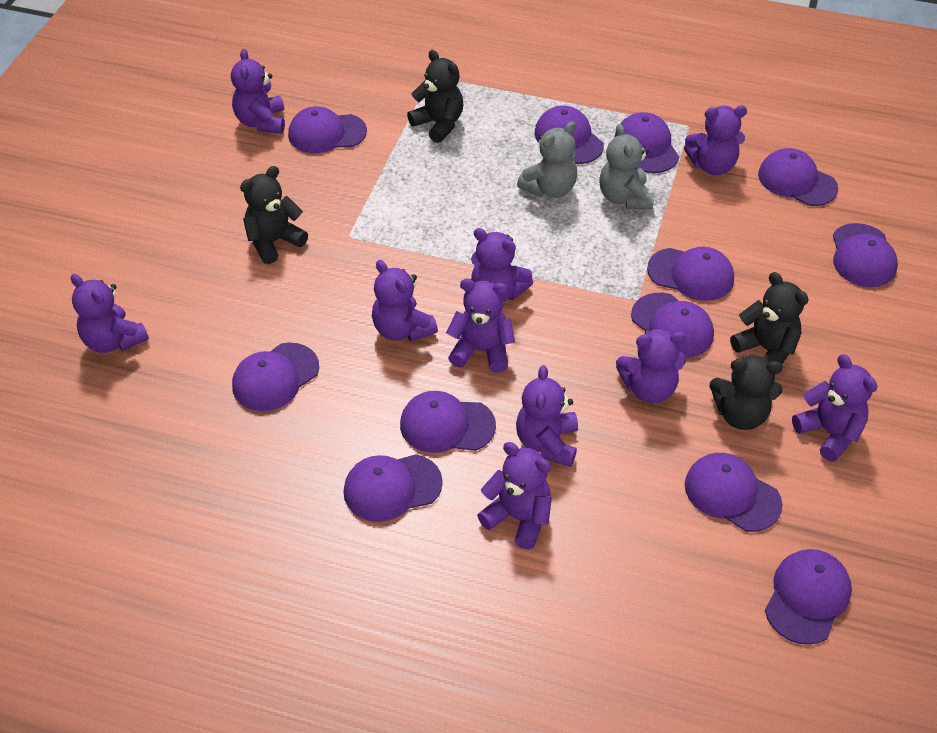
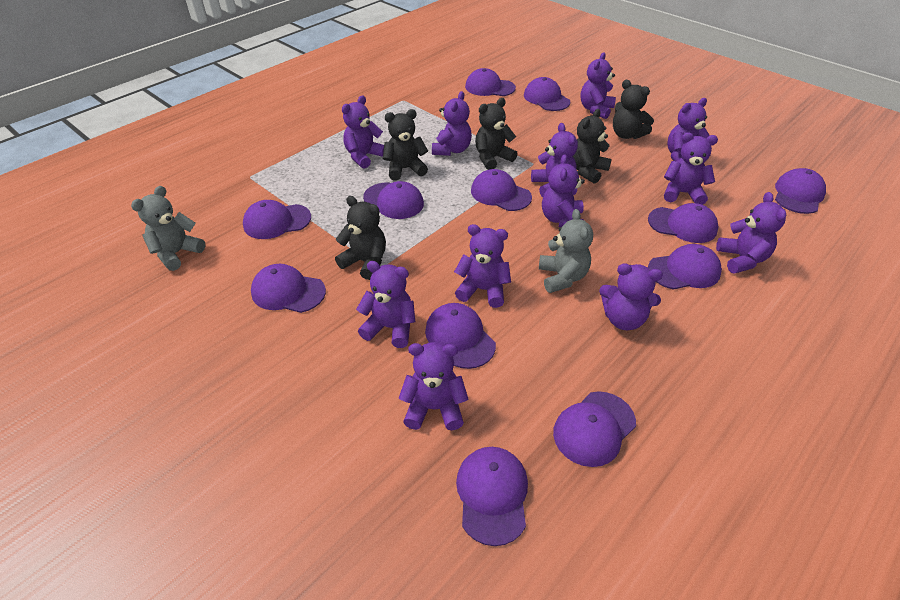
black teddy bear: [240,166,308,264] [407,50,463,143] [709,354,783,430] [730,272,809,364] = 4 -> [335,196,386,280] [383,109,428,181] [475,98,517,170] [573,109,612,184] [613,80,654,139] = 5
purple teddy bear: [71,274,149,353] [231,49,285,133] [372,260,438,341] [446,279,515,373] [471,228,533,301] [477,442,552,550] [516,365,578,467] [616,328,686,403] [684,106,747,175] [792,354,877,462] = 10 -> [342,95,384,169] [356,261,415,348] [399,342,469,430] [432,91,472,156] [454,224,511,308] [531,123,578,197] [542,154,585,227] [580,52,616,119] [599,263,663,330] [664,133,718,205] [667,98,710,162] [716,192,786,274] = 12

